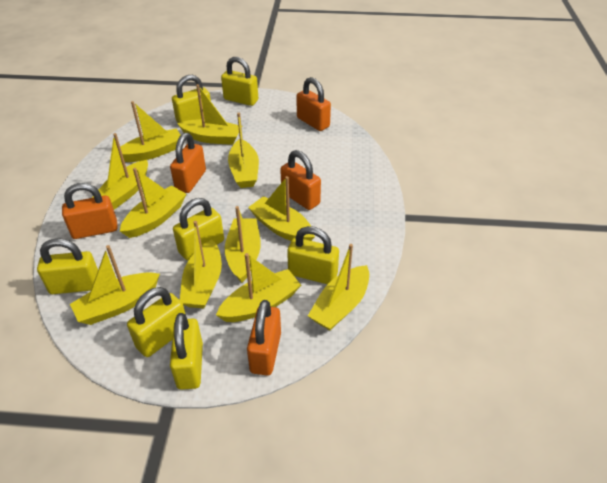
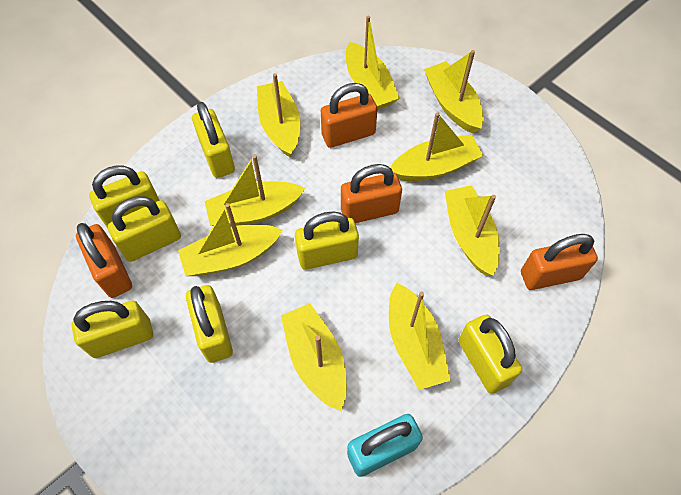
orange padlock: [62,183,118,239] [170,133,206,193] [247,300,281,376] [280,150,321,210] [297,77,331,131] = 5 -> [76,223,132,298] [321,83,378,148] [341,164,402,223] [521,234,598,290] = 4
turquoise padlock: none = 0 -> [347,414,423,477] = 1
yellow boat: [70,245,160,325] [92,133,148,210] [120,101,181,162] [120,168,186,238] [177,84,242,145] [180,221,222,308] [216,253,301,322] [225,206,261,283] [228,113,259,188] [248,176,315,241] [308,244,369,330] = 11 -> [178,203,282,276] [204,155,305,227] [257,73,301,157] [281,303,347,411] [346,16,400,110] [389,282,451,390] [390,112,484,181] [424,50,484,133] [445,185,500,276] = 9

